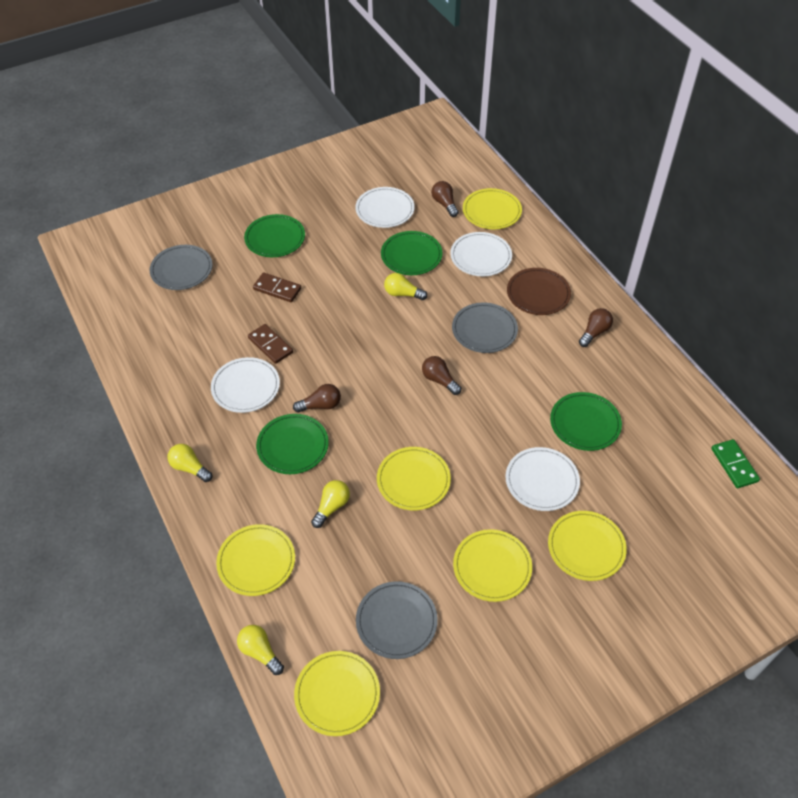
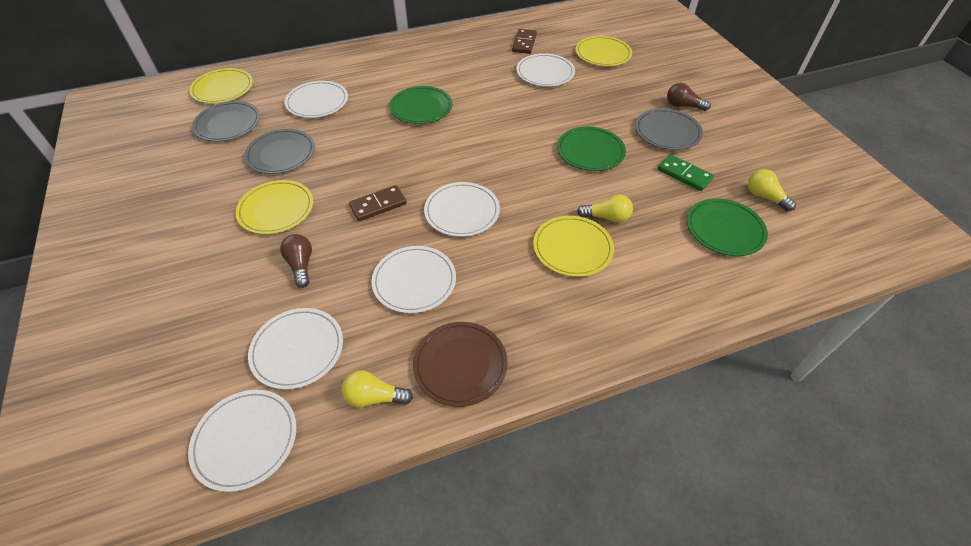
brown light bulb: [293,384,341,413] [422,356,461,395] [431,181,459,217] [579,308,613,347] = 4 -> [280,234,312,288] [667,83,711,111] = 2
green plate: [244,214,305,257] [256,414,329,474] [381,231,443,275] [550,392,622,451] = 4 -> [390,86,453,124] [557,126,626,171] [687,198,768,256] = 3
white plate: [211,357,280,413] [356,187,415,228] [450,232,512,277] [505,447,580,511] = 4 -> [188,390,297,492] [248,308,343,390] [285,81,348,118] [372,246,456,313] [424,182,500,237] [516,53,575,87] = 6
yellow light bulb: [167,444,212,482] [237,625,284,675] [311,480,350,528] [384,273,427,300] = 4 -> [342,370,413,408] [577,195,633,223] [748,169,796,211] = 3
yellow plate: [216,524,295,596] [294,651,380,736] [377,447,451,510] [453,529,532,602] [463,188,522,229] [548,511,627,581] = 6 -> [189,68,253,104] [235,180,313,234] [533,216,614,277] [575,36,632,66] = 4

